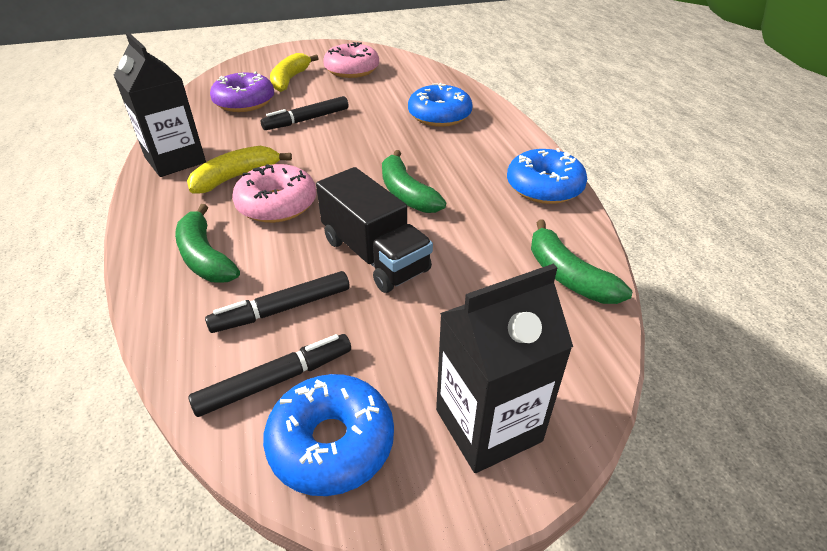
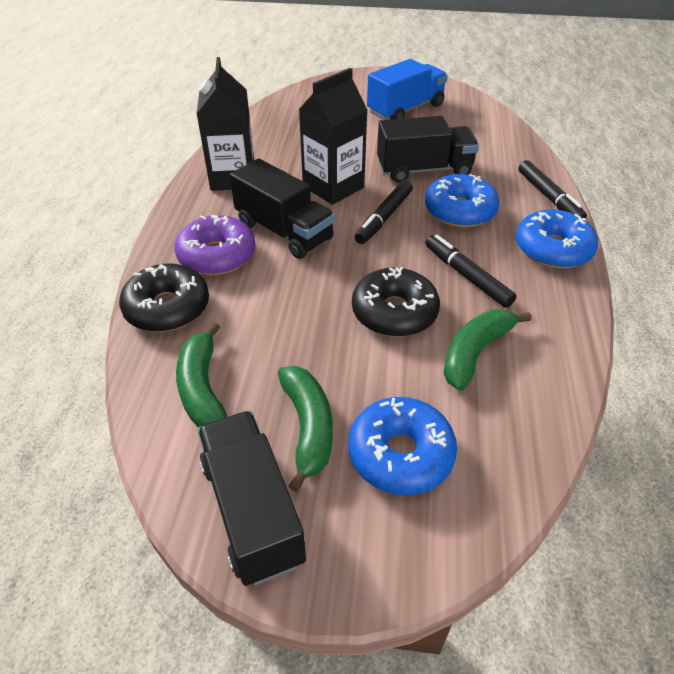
black donut: none = 0 -> [119,263,209,332] [352,267,440,337] = 2
black truck: [316,167,433,293] = 1 -> [197,411,306,586] [230,159,335,259] [377,116,479,183] = 3
blue truck: none = 0 -> [367,59,448,120] = 1
pink donut: [232,164,317,223] [323,42,379,78] = 2 -> none = 0
yellow banana: [187,146,292,194] [270,53,319,92] = 2 -> none = 0

